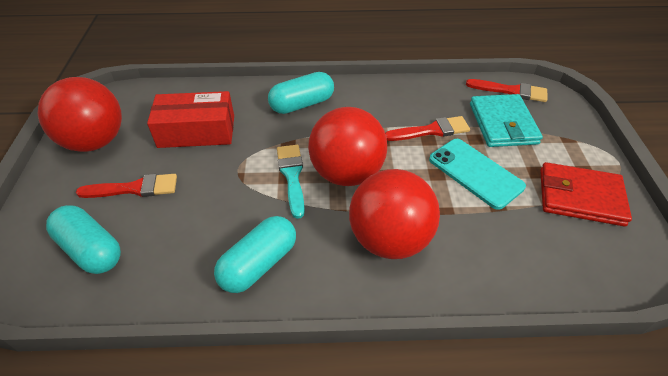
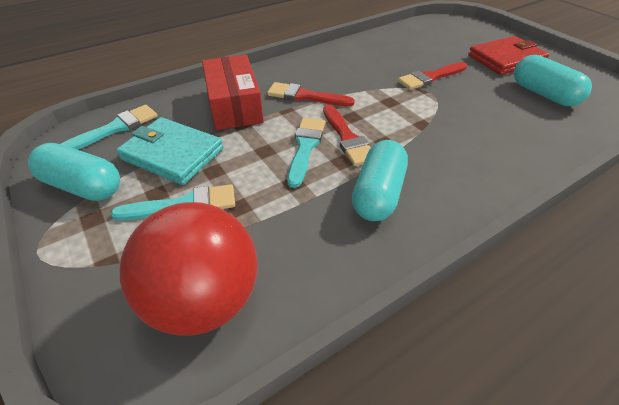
red ball: [38,77,122,152] [308,107,387,186] [349,169,440,259] = 3 -> [120,202,258,336] = 1
turquoise brush: [277,145,305,219] = 1 -> [61,105,158,150] [111,184,235,221] [287,118,325,188] = 3
turquoise phone: [429,139,526,210] = 1 -> none = 0

